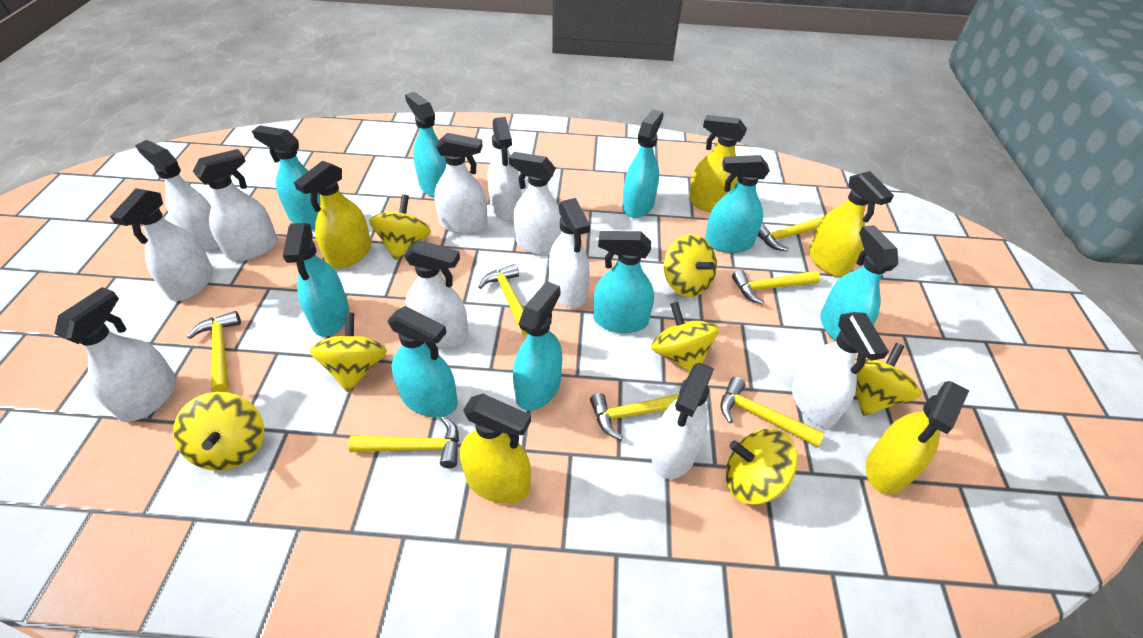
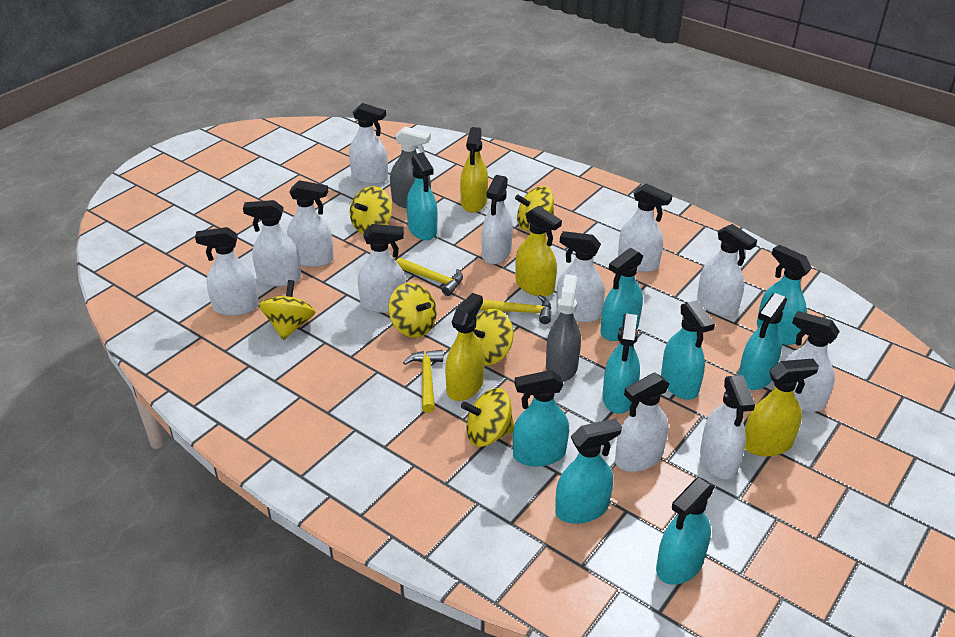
grey spray bottle: none = 0 -> [390,127,431,209] [546,274,581,382] = 2
white spray bottle: [54,287,177,422] [110,188,213,301] [135,140,220,251] [193,149,277,261] [404,240,468,347] [434,133,488,234] [488,117,521,221] [509,152,562,256] [549,198,590,308] [652,362,714,479] [792,312,889,427] = 11 -> [195,227,259,316] [243,200,301,287] [287,180,334,267] [349,103,388,184] [358,224,406,313] [481,175,513,264] [556,231,605,322] [615,373,670,472] [618,184,673,272] [697,224,757,317] [700,375,755,480] [784,311,840,412] = 12
yellow hammer: [187,311,241,392] [348,416,459,468] [479,264,528,336] [590,393,679,440] [720,377,824,447] [732,270,820,305] [758,216,824,251] = 7 -> [397,258,463,296] [403,350,443,413] [479,295,551,324] = 3
yellow spinning top: [173,392,264,471] [310,313,387,392] [369,194,431,260] [651,302,719,372] [664,234,717,297] [726,429,798,505] [855,343,921,416] = 7 -> [259,280,315,340] [350,186,392,234] [388,283,437,338] [461,388,514,447] [473,309,514,365] [515,186,554,231] = 6
yellow spray bottle: [294,161,371,269] [460,394,531,504] [689,115,747,212] [809,171,894,277] [866,381,969,494] = 5 -> [445,293,485,401] [460,127,488,213] [516,206,562,297] [745,359,819,456] = 4

